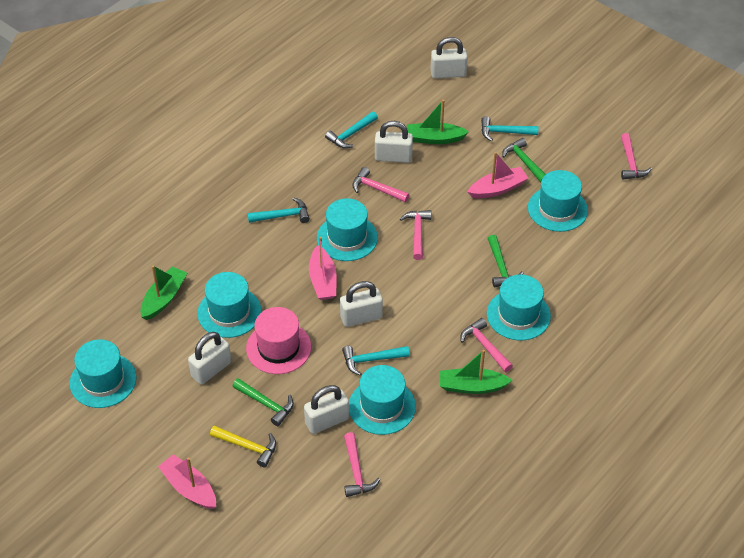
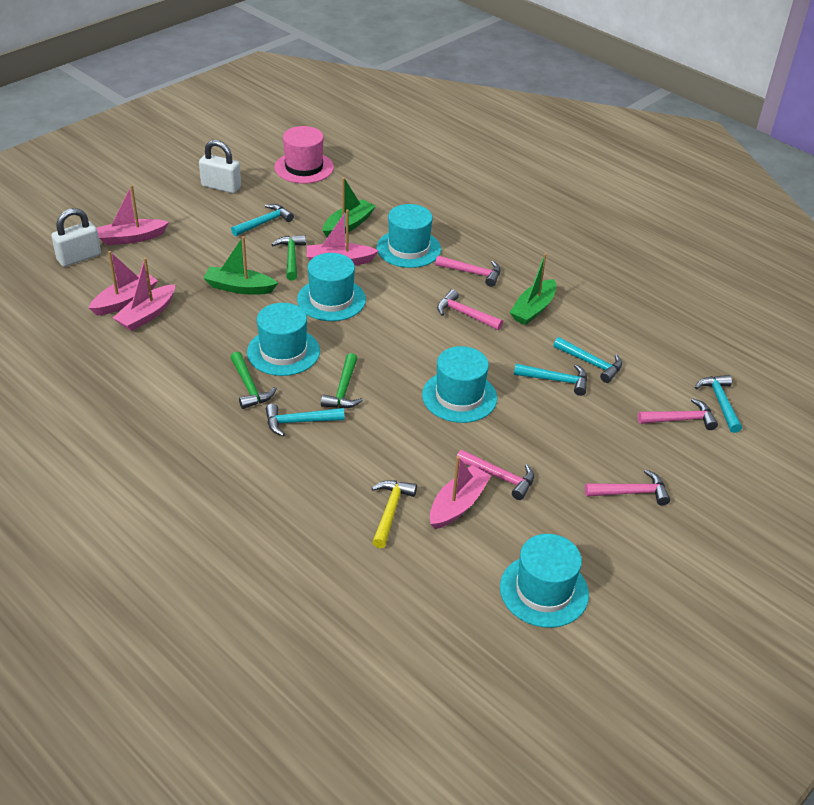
pink boat: [158,454,216,509] [309,237,337,300] [468,152,528,198] = 3 -> [89,251,158,316] [96,185,169,245] [113,258,175,331] [307,209,378,265] [430,456,491,529] = 5
turquoise hammer: [248,197,310,223] [325,111,378,148] [342,346,410,376] [481,116,538,141] = 4 -> [231,204,294,236] [266,404,345,436] [514,364,587,396] [553,337,622,383] [695,375,742,433] = 5
turquoise hat: [70,339,137,408] [198,272,261,338] [317,198,378,261] [349,365,416,435] [487,275,551,341] [528,170,588,232] = 6 -> [247,303,320,376] [297,253,366,321] [377,204,441,268] [422,346,497,423] [500,534,589,628] = 5
white padlock: [188,332,231,385] [304,385,349,434] [340,281,383,327] [375,121,413,163] [430,37,468,79] = 5 -> [51,208,101,267] [199,140,241,193] = 2

